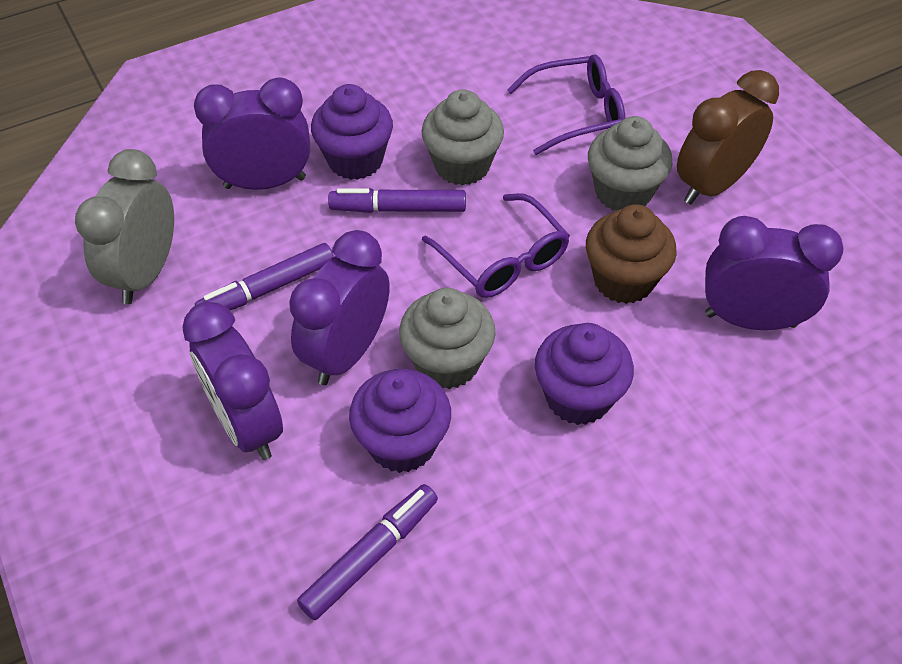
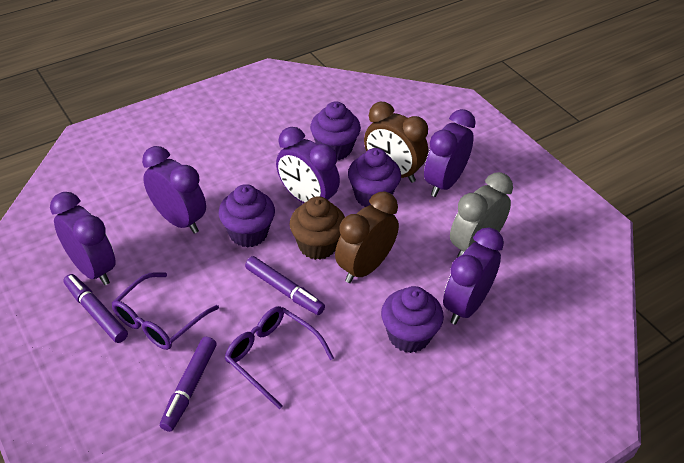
brown clock: [677,70,779,205] = 1 -> [335,192,399,283] [364,102,428,183] = 2
grey cupcake: [399,288,496,389] [421,89,504,186] [588,116,672,211] = 3 -> none = 0
purple clock: [183,302,283,460] [194,77,310,190] [289,230,390,385] [705,216,843,330] = 4 -> [50,192,116,285] [142,146,206,234] [276,127,340,203] [424,109,476,197] [443,228,504,325] = 5
purple cupcake: [311,84,393,180] [349,369,451,473] [535,323,634,425] = 3 -> [219,184,275,248] [310,101,361,160] [348,148,401,207] [381,286,444,353] = 4

